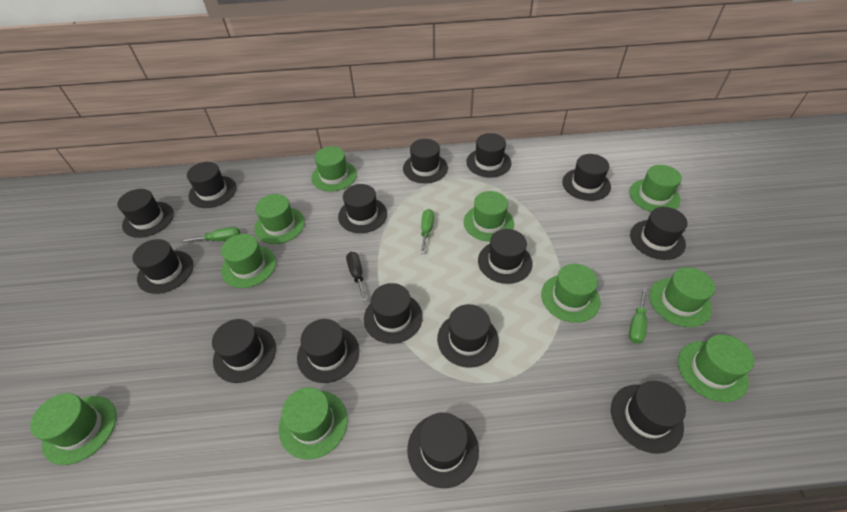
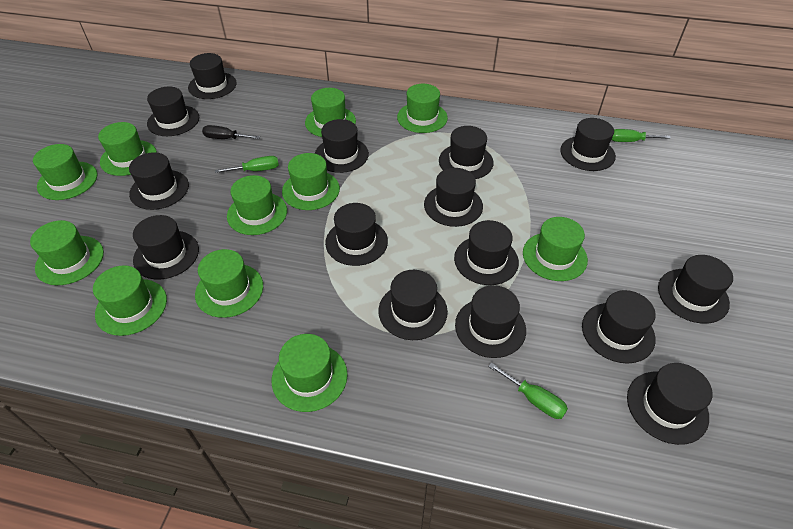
green hat: [30,393,116,465] [221,234,276,288] [254,194,305,244] [279,387,348,460] [311,146,357,191] [464,191,514,242] [541,264,600,323] [629,165,682,212] [649,267,715,327] [678,334,754,402] = 10 -> [30,220,104,285] [33,144,97,200] [93,265,167,336] [98,122,157,176] [195,249,263,318] [227,175,287,235] [272,334,348,412] [282,153,340,210] [305,88,356,137] [397,84,448,133] [523,217,588,281] = 11

